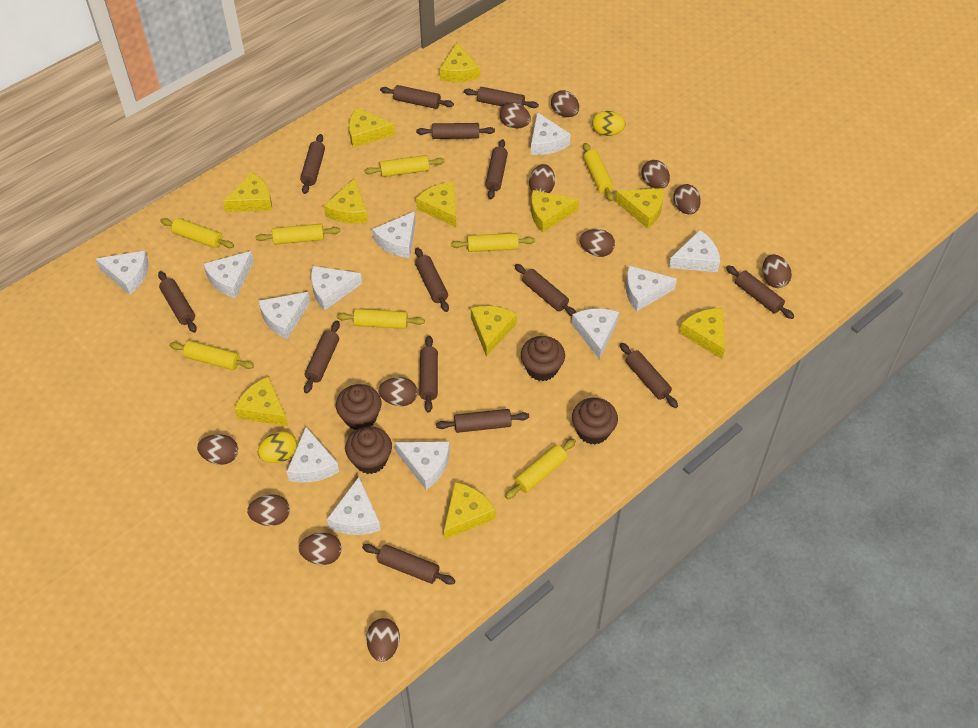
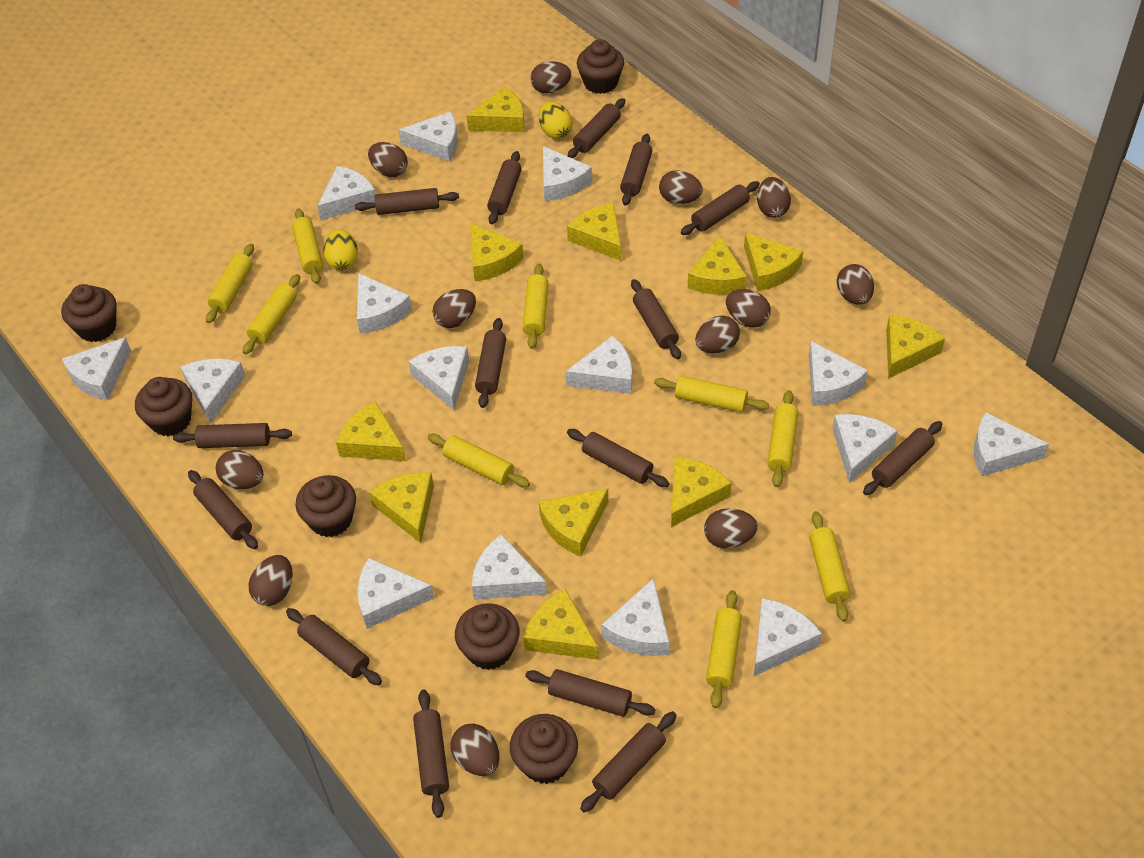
brown cupcake: [336,384,382,430] [345,426,392,474] [521,336,565,381] [572,398,618,444] = 4 -> [61,284,116,342] [135,377,192,436] [295,475,356,537] [455,603,519,670] [510,714,578,784] [577,39,624,94] = 6
brown rolling pin: [158,271,197,333] [300,134,325,194] [304,321,340,393] [362,544,455,585] [380,85,454,109] [415,247,449,312] [416,123,495,139] [420,336,438,413] [436,409,529,433] [464,87,539,108] [485,139,508,199] [515,264,576,316] [620,343,678,408] [726,265,794,319] = 14 -> [173,423,292,448] [188,470,258,549] [286,608,382,685] [355,188,459,215] [413,690,449,818] [475,318,506,408] [487,151,522,224] [525,669,655,717] [567,429,669,487] [568,98,625,158] [580,711,676,812] [620,134,652,205] [631,279,681,359] [681,181,760,235] [863,421,942,495] = 15
white cheese: [96,250,149,294] [203,251,254,298] [258,292,310,339] [287,427,339,483] [311,266,362,311] [327,477,381,535] [372,211,416,258] [395,441,450,490] [531,112,571,155] [572,308,619,359] [626,266,677,311] [669,230,720,272] = 12 -> [62,337,131,400] [180,359,245,423] [317,166,376,220] [357,273,412,334] [357,558,434,629] [399,111,458,162] [408,346,469,410] [472,534,547,600] [543,146,592,201] [566,335,632,394] [602,578,669,656] [754,598,822,676] [809,341,868,406] [832,414,898,483] [974,412,1049,477] = 15
yellow rolling pin: [160,218,234,248] [170,341,254,370] [256,224,340,245] [337,309,425,329] [364,155,444,177] [451,233,535,252] [505,439,576,499] [583,143,614,201] = 8 -> [206,243,254,324] [243,274,300,354] [292,209,323,284] [428,433,530,488] [523,264,548,349] [654,376,769,412] [706,590,742,708] [768,390,798,487] [809,511,850,622] = 9

